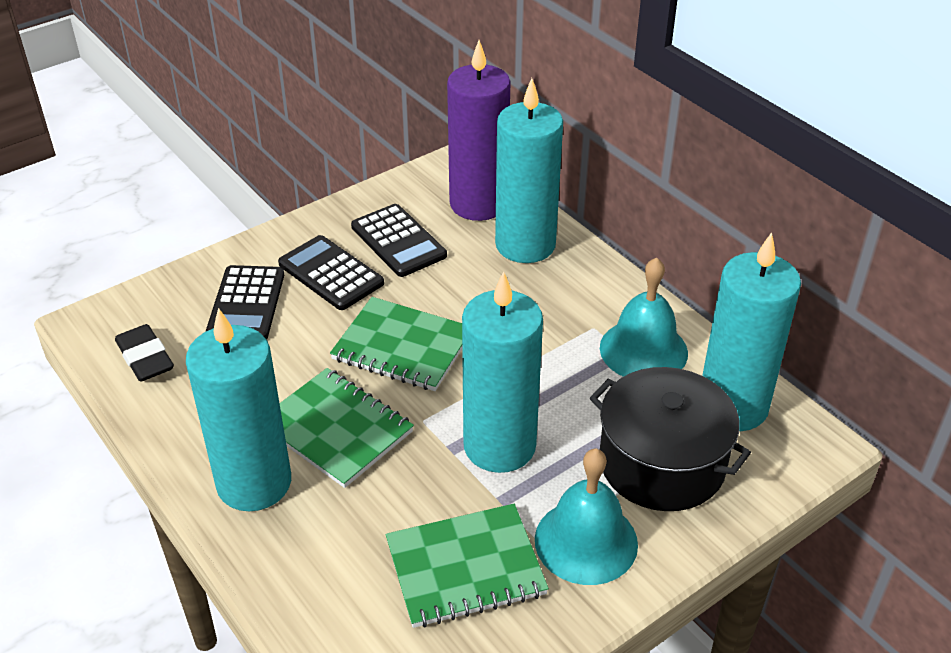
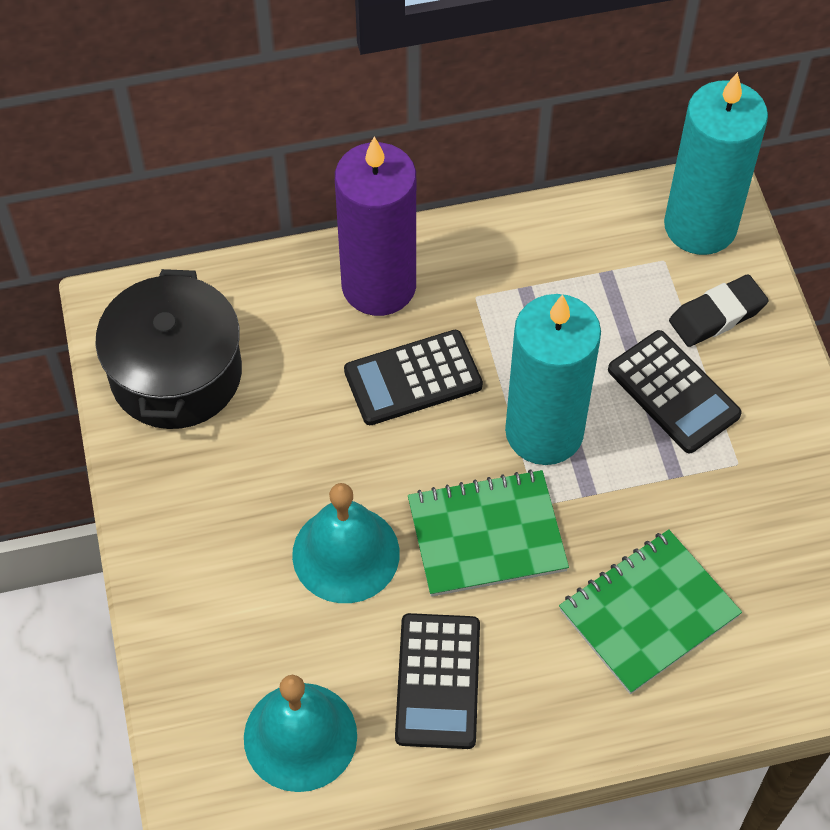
green notebook: [279,368,414,488] [330,297,462,391] [386,504,549,628] = 3 -> [408,469,569,597] [559,529,742,694] = 2
turquoise candle: [186,308,291,511] [462,271,543,473] [495,78,563,263] [702,232,801,431] = 4 -> [505,294,601,465] [664,72,768,255] = 2

